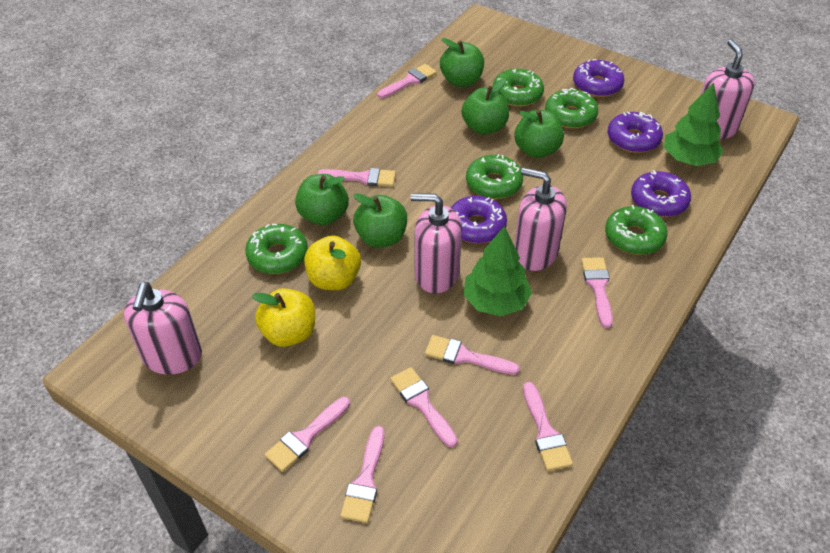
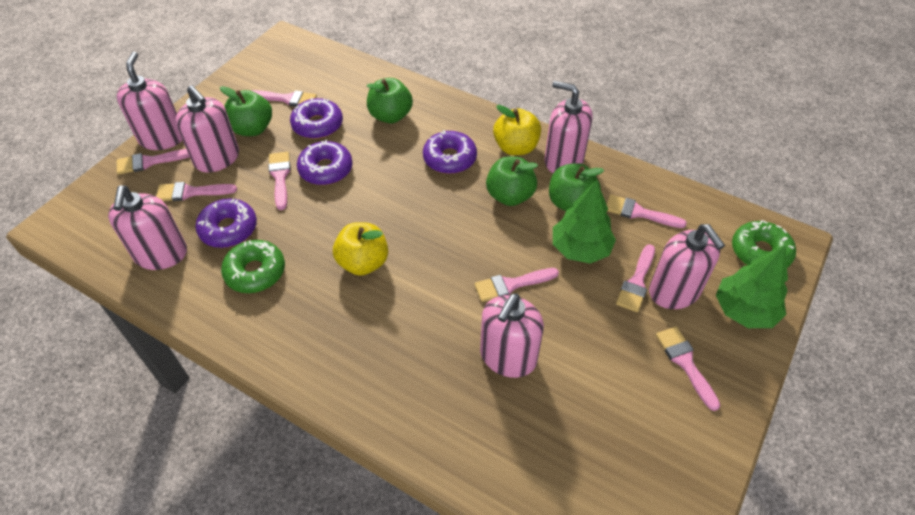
green apple: [295,174,349,225] [353,193,407,247] [440,38,484,87] [462,79,509,135] [514,110,564,158] = 5 -> [220,86,272,136] [366,78,413,123] [486,157,538,206] [549,163,604,211] = 4
green donut: [245,224,308,274] [466,154,523,199] [493,69,544,107] [545,88,598,129] [605,205,668,255] = 5 -> [221,240,285,293] [732,220,796,268] = 2
pink soap dispenser: [124,282,202,375] [411,193,462,293] [514,167,567,271] [700,39,755,140] = 4 -> [108,186,187,270] [117,52,182,150] [175,85,239,173] [480,293,544,378] [544,81,593,173] [649,224,725,309] = 6

